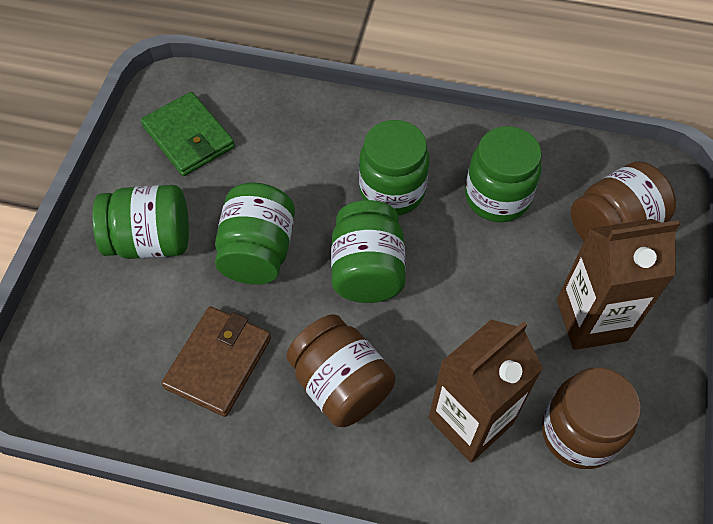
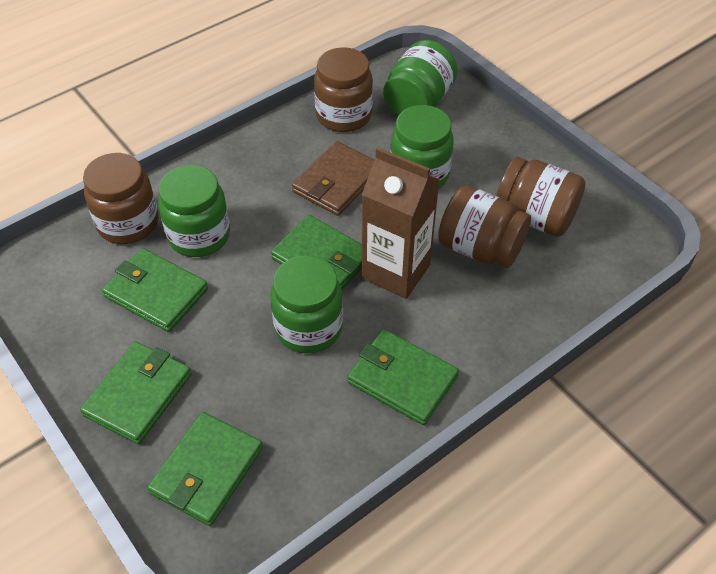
brown carton: [429,319,543,463] [557,219,680,350] = 2 -> [362,147,440,299] = 1
brown jar: [286,314,396,427] [542,368,641,469] [571,161,676,241] = 3 -> [83,153,158,244] [314,47,373,132] [438,185,531,268] [496,157,586,237] = 4
green jar: [93,185,189,259] [215,183,295,285] [331,200,406,303] [359,120,430,215] [465,126,542,222] = 5 -> [158,165,230,257] [270,256,343,353] [383,40,458,115] [390,105,454,189] = 4
green wallet: [141,92,235,176] = 1 -> [80,342,192,444] [102,248,208,332] [147,412,263,526] [271,215,362,289] [347,329,459,425] = 5

